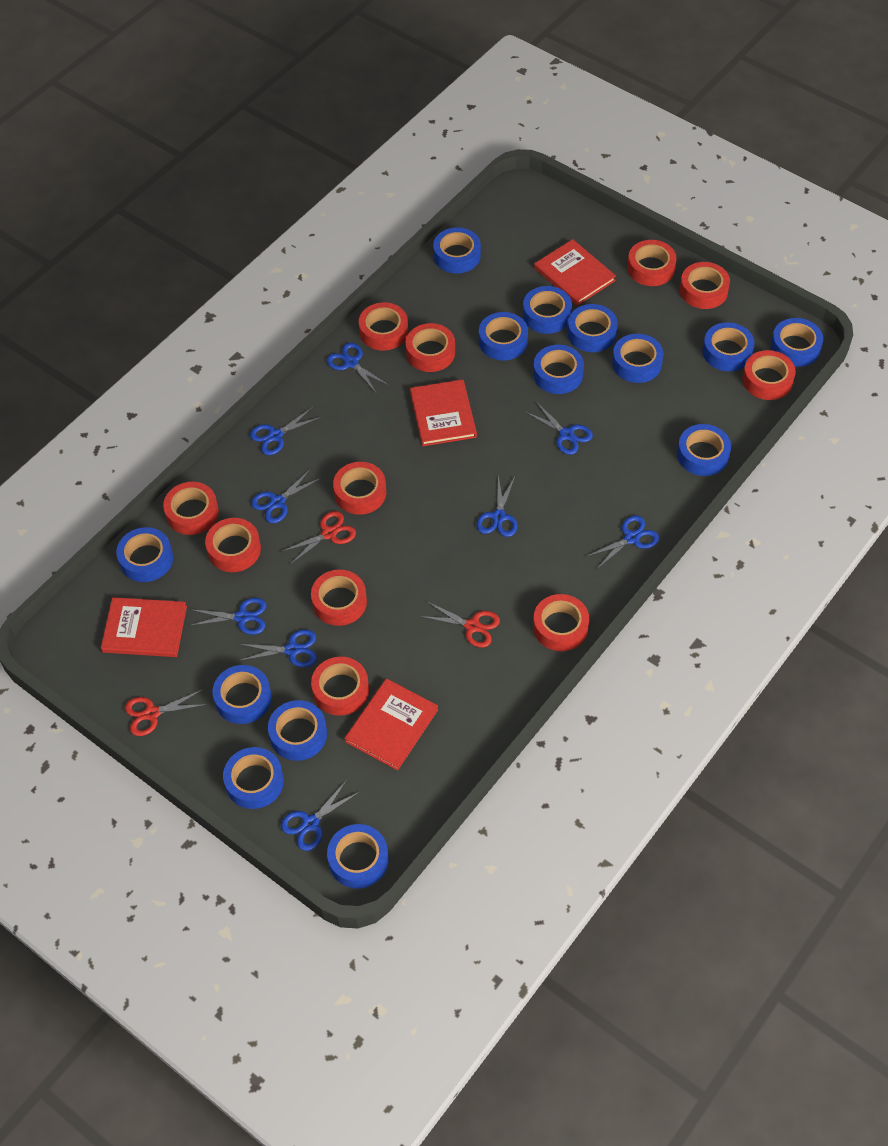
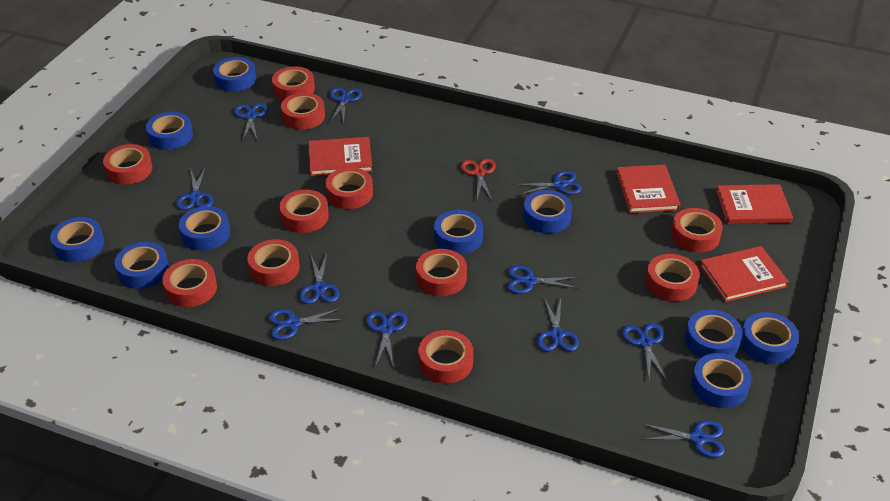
blue scissors: [188,598,266,635] [238,629,317,667] [250,407,322,455] [251,469,321,523] [281,780,359,851] [327,342,388,394] [476,476,518,537] [525,403,593,455] [586,515,659,569] = 9 -> [177,168,213,210] [234,103,267,140] [268,308,345,340] [300,254,340,304] [330,88,362,123] [366,311,407,368] [507,265,579,294] [514,171,582,195] [537,297,579,351] [622,323,667,381] [641,420,725,458] = 11
blue tape: [116,527,173,582] [212,665,272,724] [223,747,284,809] [268,700,327,761] [327,824,389,888] [433,227,481,273] [479,312,528,360] [523,286,572,334] [533,345,584,394] [568,304,618,352] [612,334,663,383] [677,424,731,476] [702,322,755,371] [771,318,823,367] = 14 -> [50,217,105,262] [115,242,169,289] [146,112,193,150] [179,206,230,251] [213,57,256,92] [434,210,483,254] [523,190,572,233] [685,310,742,358] [691,353,752,408] [740,312,799,364] = 10
red scissors: [125,690,207,736] [281,511,356,565] [420,602,500,648] = 3 -> [461,159,496,200] = 1

